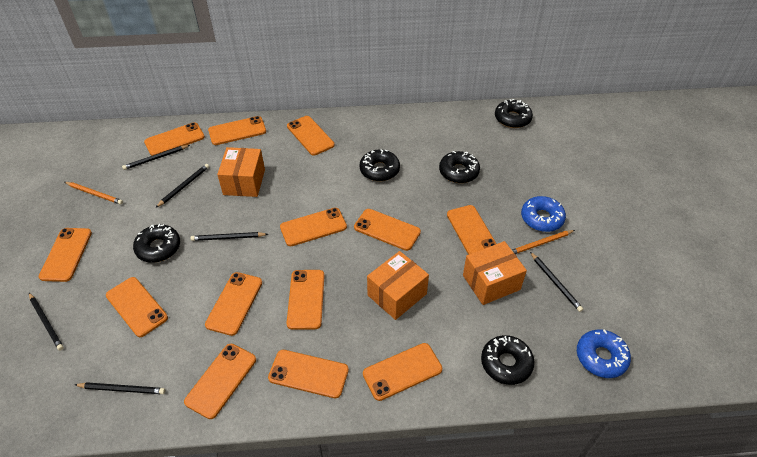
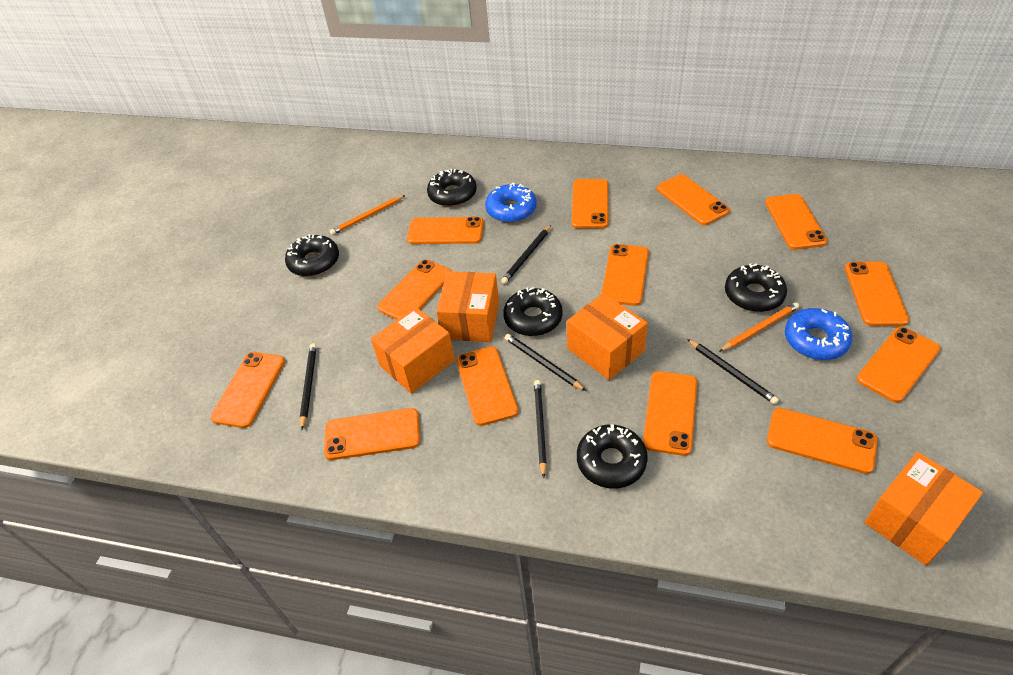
black pencil: [29,293,64,351] [75,382,165,394] [122,145,190,170] [155,164,209,208] [190,232,268,241] [530,252,583,312] = 6 -> [300,343,317,430] [501,225,551,284] [505,334,586,391] [534,380,547,478] [687,339,779,405] = 5
orange box: [217,147,265,197] [367,251,429,320] [463,241,527,305] = 3 -> [371,307,455,394] [436,271,499,342] [567,293,648,380] [864,452,983,566] = 4

